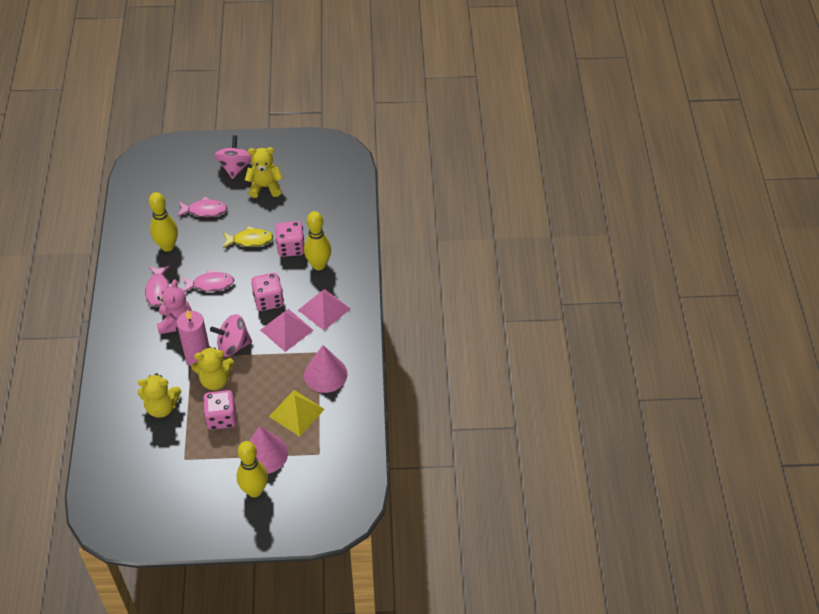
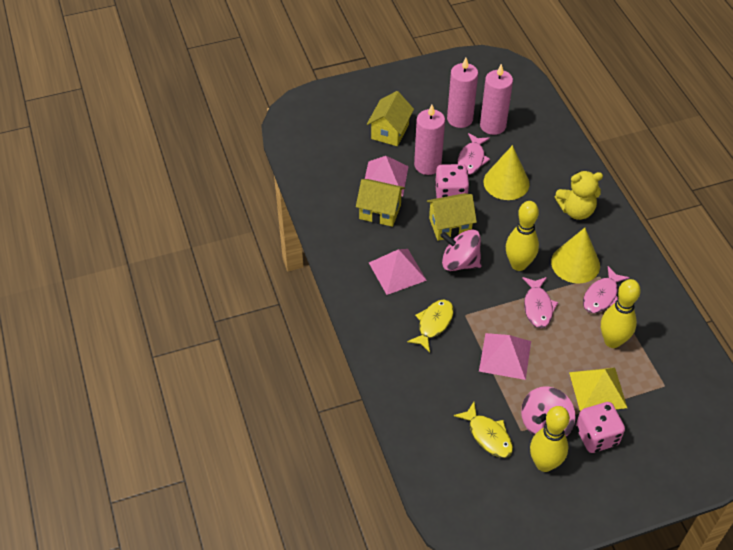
pink candle: [177,309,209,366] = 1 -> [414,105,445,175] [447,58,478,128] [480,64,513,135] = 3
pink cone: [249,426,288,474] [304,345,348,393] = 2 -> none = 0
pink dice: [203,390,236,430] [251,273,284,311] [275,221,304,257] = 3 -> [435,164,469,198] [576,402,625,453] = 2
pink pyramid: [260,309,313,352] [298,289,351,331] = 2 -> [365,156,409,197] [369,249,427,295] [479,333,531,380] = 3
pink teddy bear: [157,280,192,334] = 1 -> none = 0
yellow cone: none = 0 -> [483,145,530,200] [551,228,600,284] = 2
yellow fish: [223,226,273,248] = 1 -> [407,299,454,353] [454,402,513,458] = 2
yellow house: none = 0 -> [356,179,405,227] [367,91,414,146] [427,193,477,241] = 3
yellow teddy bear: [138,373,181,418] [191,346,234,390] [245,147,283,198] = 3 -> [555,171,603,220] = 1

